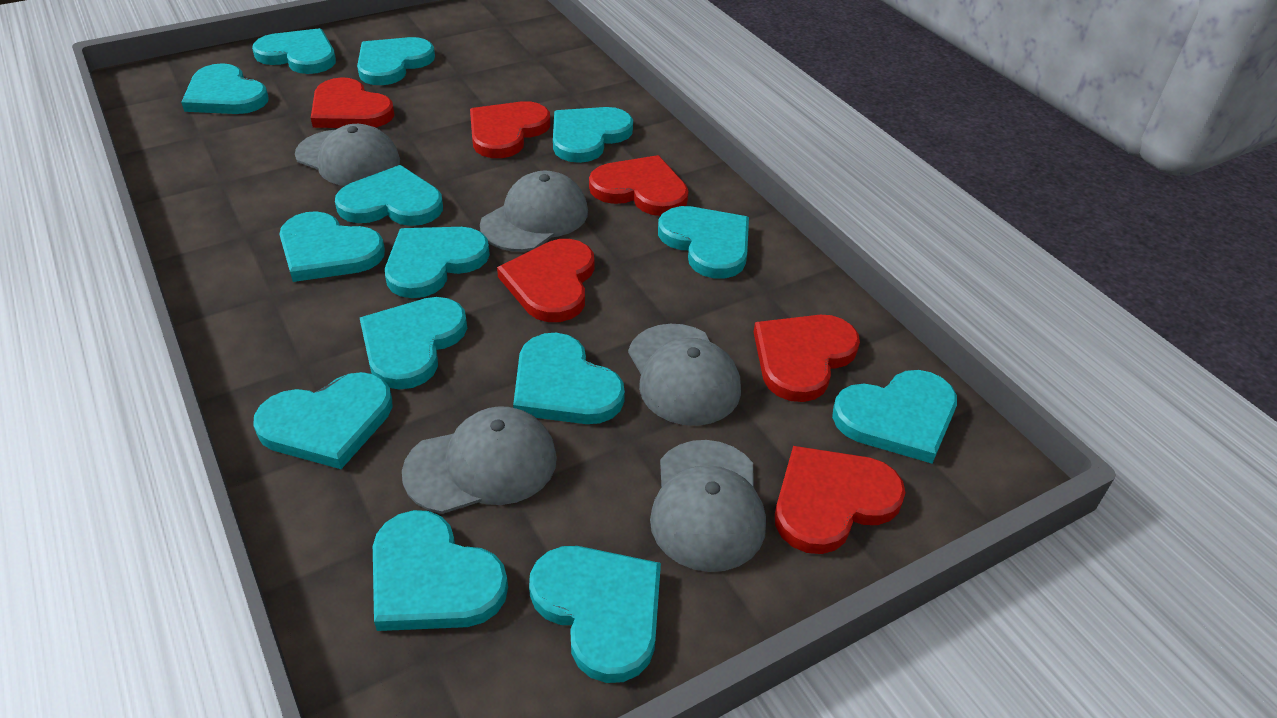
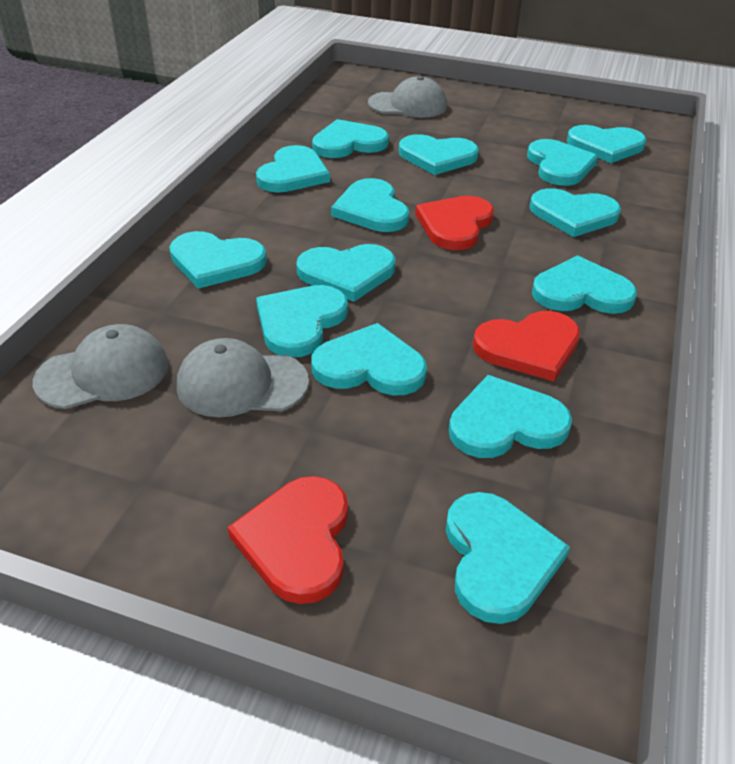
grey cap: [295,124,400,186] [402,406,557,514] [480,171,588,252] [628,324,741,426] [650,440,766,572] = 5 -> [33,324,168,409] [177,338,309,417] [368,76,447,118] = 3
red heart: [311,77,394,128] [470,101,550,158] [497,239,594,322] [589,155,689,216] [754,315,860,402] [775,446,905,554] = 6 -> [228,476,348,604] [415,196,494,250] [473,311,580,381] = 3

